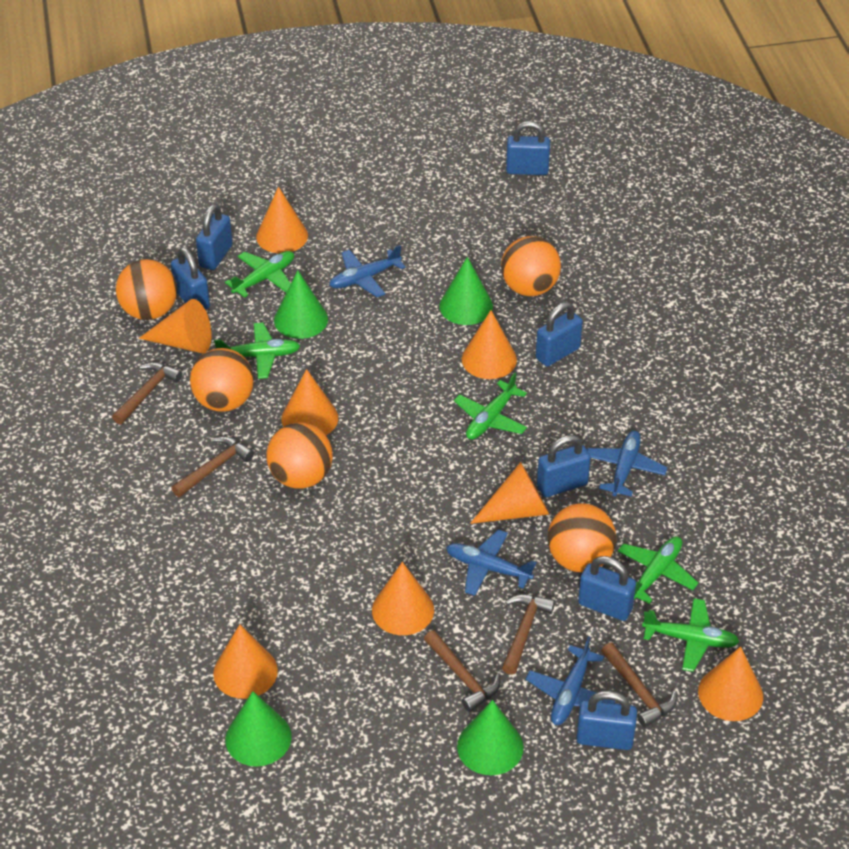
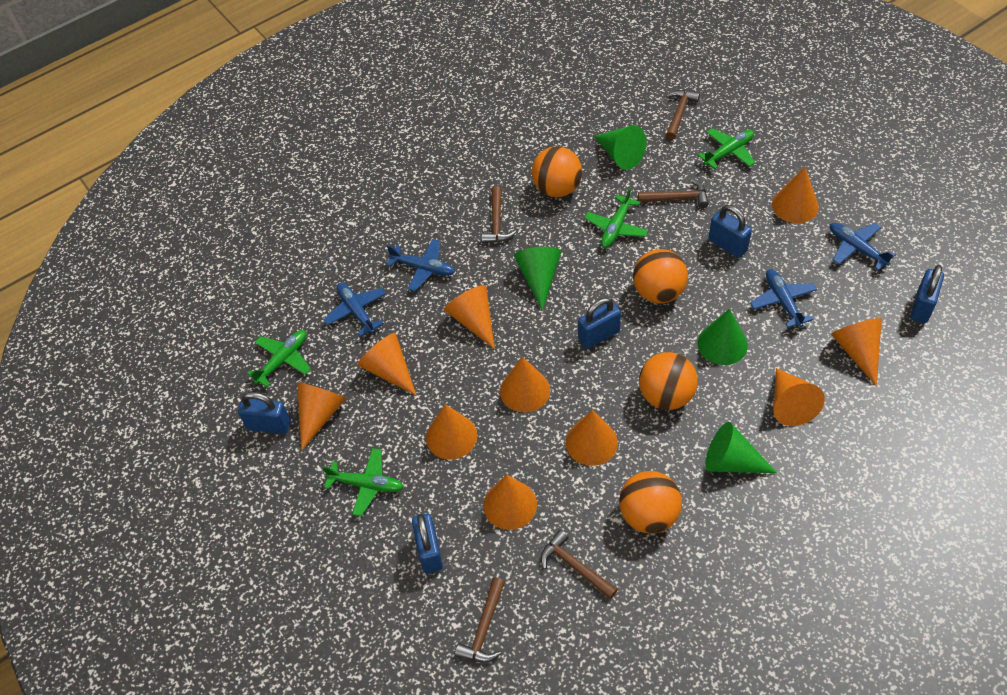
blue padlock: [171,247,210,310] [196,204,233,270] [506,121,550,175] [536,302,583,367] [537,435,591,497] [576,691,637,750] [578,556,636,621] = 7 -> [238,392,290,434] [412,514,443,573] [578,298,621,349] [709,205,752,258] [910,265,944,323] = 5
green plane: [214,322,300,379] [225,251,294,298] [454,373,527,440] [618,536,698,604] [642,598,739,672] = 5 -> [247,330,311,387] [322,448,403,516] [584,187,648,248] [698,128,756,169] = 4
orange ball: [116,259,177,320] [190,348,254,412] [266,423,333,489] [501,236,561,296] [547,503,616,572] = 5 -> [532,146,582,197] [619,471,682,534] [633,249,688,304] [639,352,698,410] = 4
orange cone: [139,299,211,353] [213,624,278,699] [256,187,308,253] [281,369,338,435] [372,562,434,635] [462,310,517,379] [470,462,549,524] [698,646,763,721] = 8 -> [297,382,346,451] [357,333,417,396] [426,404,477,459] [444,285,495,349] [483,475,537,530] [500,357,550,412] [566,410,618,466] [772,167,819,223] [774,368,825,426] [831,318,882,386] = 10

